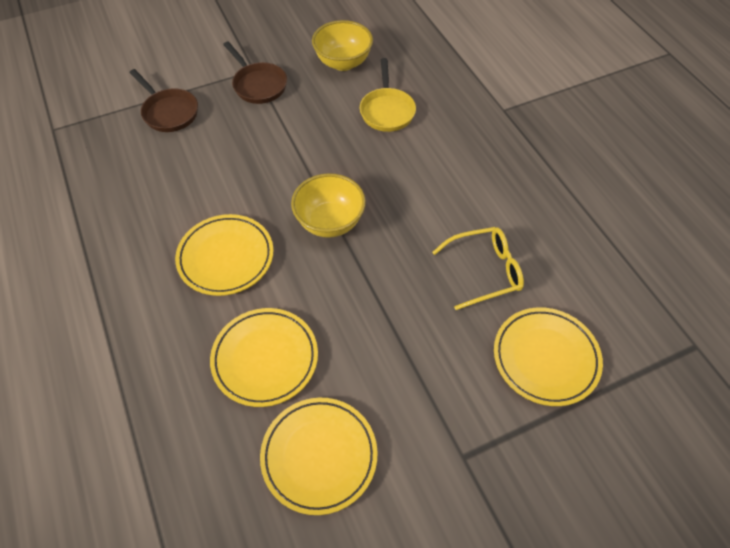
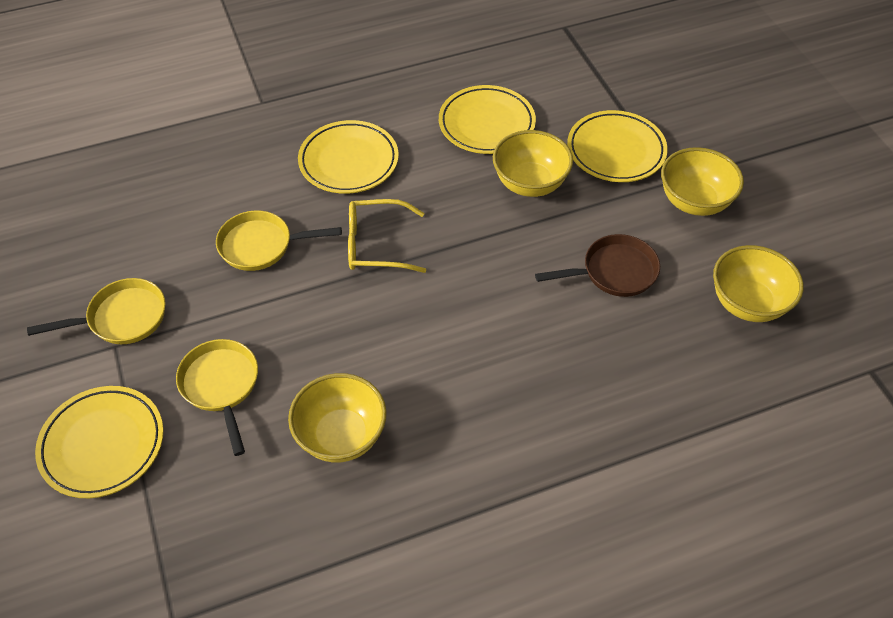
brown pan: [129,69,198,132] [223,41,287,104] = 2 -> [535,234,660,297] = 1
yellow bowl: [291,173,366,238] [312,20,373,71] = 2 -> [288,373,387,462] [493,130,573,197] [661,147,744,216] [713,245,804,322] = 4
yellow pan: [360,58,416,132] = 1 -> [27,278,165,344] [176,339,258,456] [216,211,342,271] = 3

